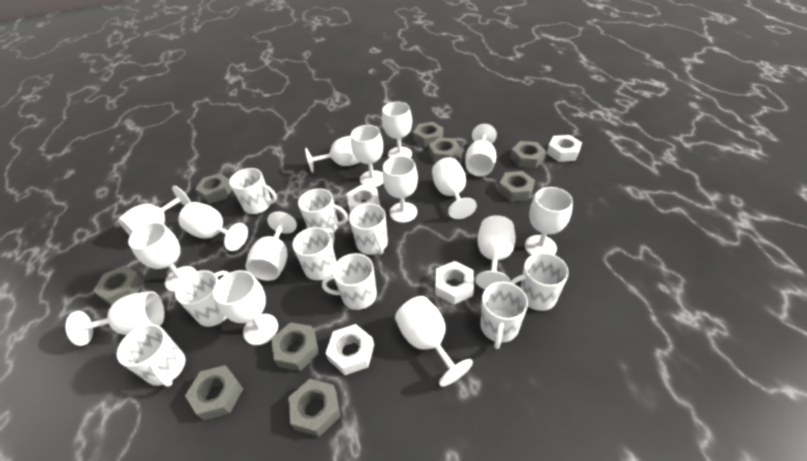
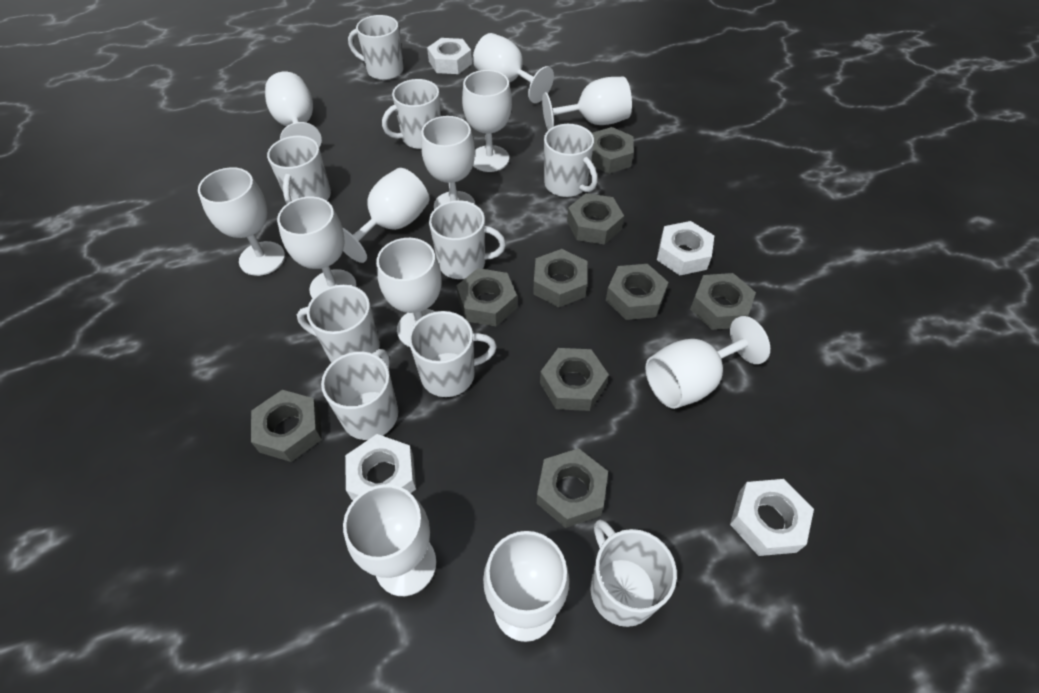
white goblet: [65,291,165,346] [118,186,191,235] [128,222,196,292] [178,202,248,251] [213,270,278,345] [245,212,297,281] [305,136,360,173] [351,125,383,187] [382,102,412,158] [382,156,418,223] [395,296,473,387] [432,157,477,219] [465,124,497,176] [475,215,516,289] [525,187,573,255] = 15 -> [198,167,285,276] [265,72,322,147] [277,197,357,298] [343,168,429,263] [343,484,436,596] [376,238,441,347] [421,116,475,209] [462,70,512,172] [473,33,554,103] [483,531,569,642] [542,77,632,130] [646,316,770,409] = 12

